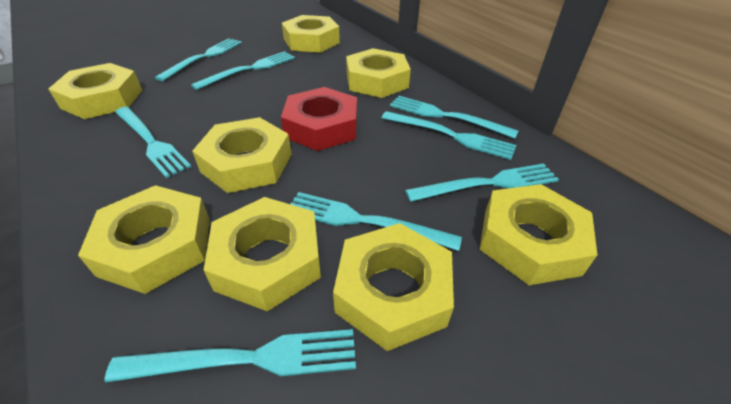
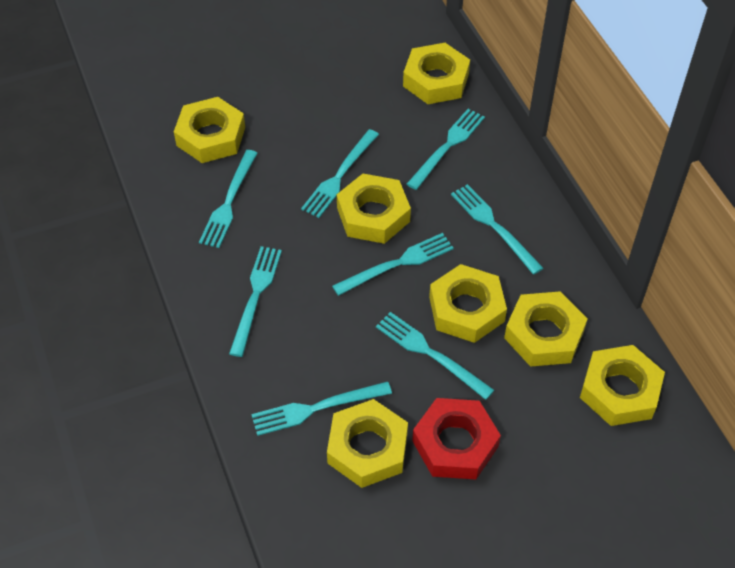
yellow nut: [49,63,142,119] [78,185,210,294] [192,117,292,193] [204,197,321,311] [282,15,340,53] [333,223,454,351] [346,48,411,98] [479,184,597,285] = 8 -> [174,97,245,163] [327,399,408,488] [337,174,411,244] [403,43,470,104] [429,264,507,343] [504,291,587,367] [580,345,665,426] = 7

